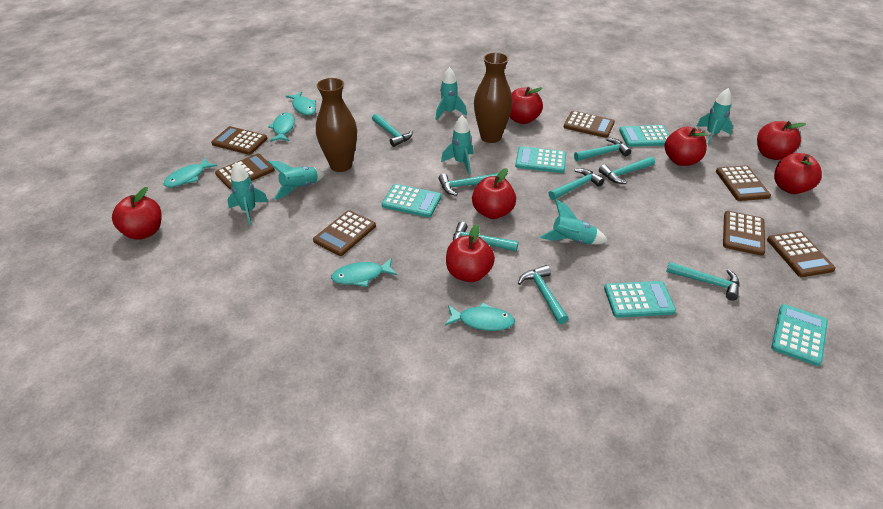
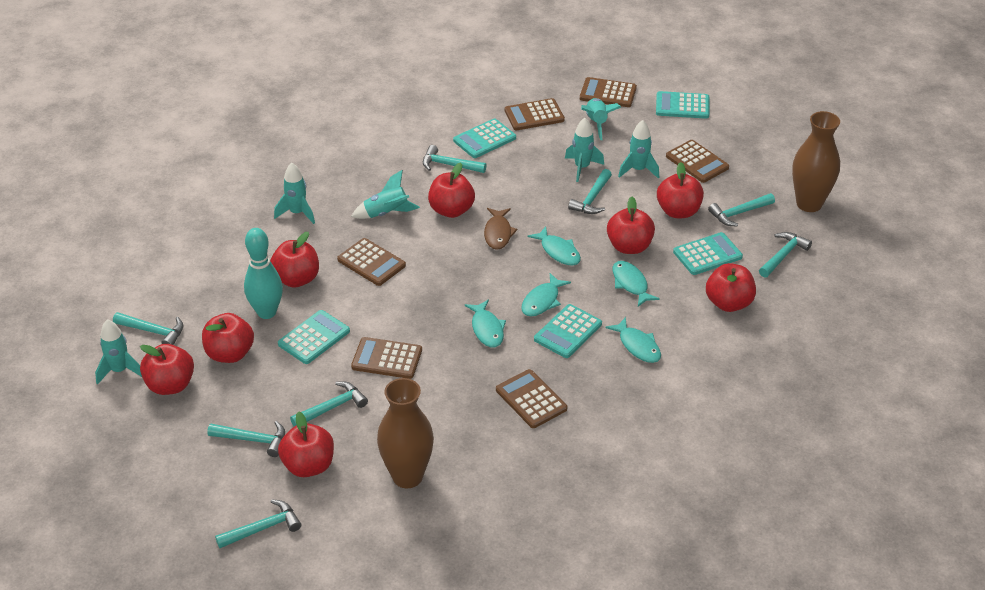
brown calculator: [211,126,267,155] [215,154,275,189] [313,210,376,256] [564,111,615,138] [716,165,771,201] [723,211,765,256] [767,231,836,277] = 7 -> [337,238,406,286] [351,337,422,379] [496,369,567,428] [505,98,565,130] [580,77,637,107] [666,140,729,183] = 6
brown fish: none = 0 -> [484,208,517,250] = 1
red apple: [112,187,162,240] [446,224,495,282] [472,168,516,219] [510,87,543,124] [665,126,708,166] [757,121,806,160] [774,153,822,194] = 7 -> [140,344,194,395] [202,313,254,363] [270,232,319,288] [278,412,334,477] [428,163,475,218] [607,197,655,254] [657,162,704,218] [706,263,756,312] = 8
turquoise bowling pin: none = 0 -> [244,228,283,319] = 1

